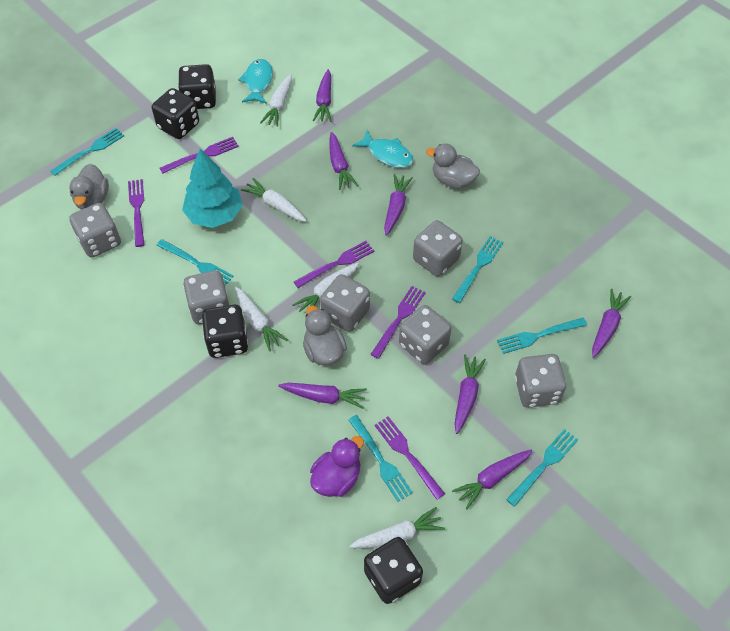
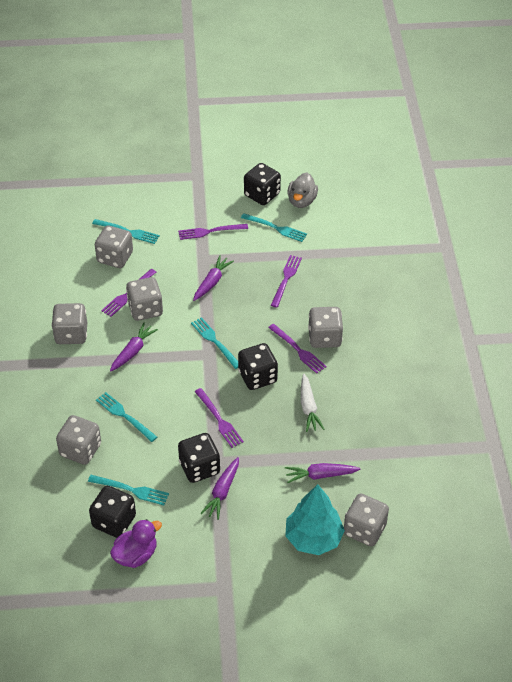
grey duck: [70,164,109,210] [303,305,347,365] [426,144,480,188] = 3 -> [287,173,318,208] = 1
purple carrot: [278,383,367,409] [313,69,331,122] [330,132,358,190] [384,174,413,236] [452,450,532,509] [454,354,486,434] [592,288,631,358] = 7 -> [110,323,158,372] [193,255,234,301] [200,457,239,520] [285,463,360,483] = 4
turquoise fish: [238,59,273,104] [352,130,414,168] = 2 -> none = 0
turquoise fork: [50,128,124,176] [156,239,234,286] [348,415,413,502] [452,236,503,303] [497,318,587,354] [506,429,578,507] = 6 -> [88,475,169,505] [92,219,160,244] [96,392,157,442] [191,317,238,369] [241,213,307,242] = 5
white carrot: [234,286,288,351] [241,178,307,222] [260,74,292,127] [292,262,359,312] [349,507,445,548] = 5 -> [301,374,324,432] = 1

